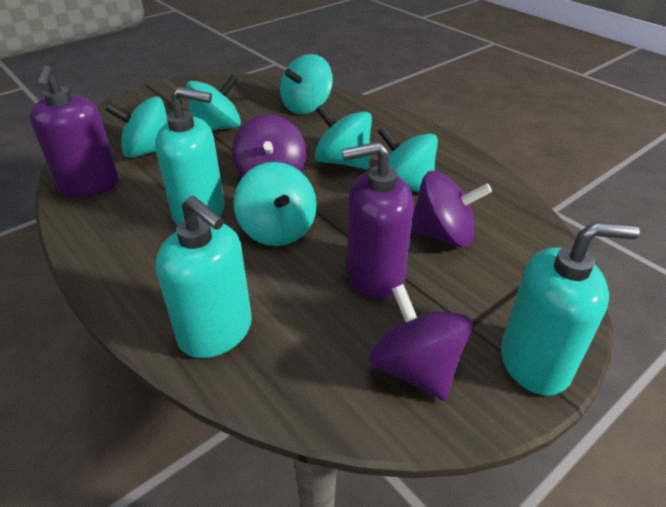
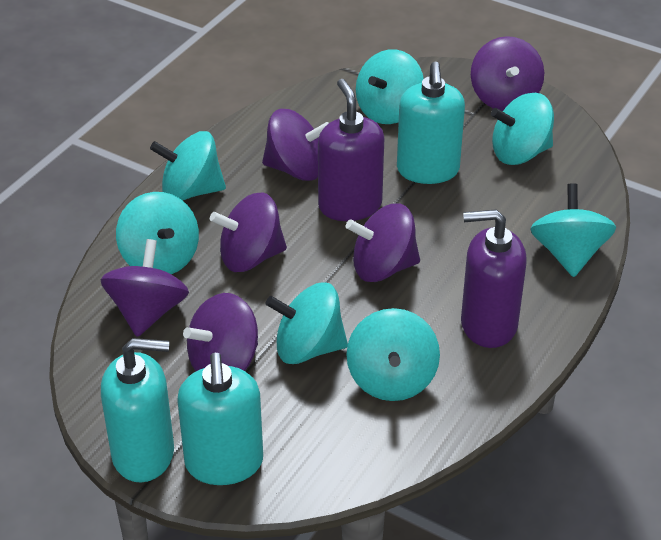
purple spinning top: [232,115,307,177] [369,284,473,401] [411,171,492,248] = 3 -> [101,239,189,337] [183,293,258,371] [210,192,287,272] [262,109,329,181] [346,204,420,282] [471,36,544,111] = 6
turquoise spinning top: [105,96,168,158] [186,75,241,131] [233,162,317,246] [280,54,333,114] [314,104,372,169] [377,126,438,192] = 6 -> [116,192,199,275] [150,131,226,201] [266,283,348,364] [346,308,440,401] [356,49,424,124] [491,93,554,165] [530,183,616,277] = 7

